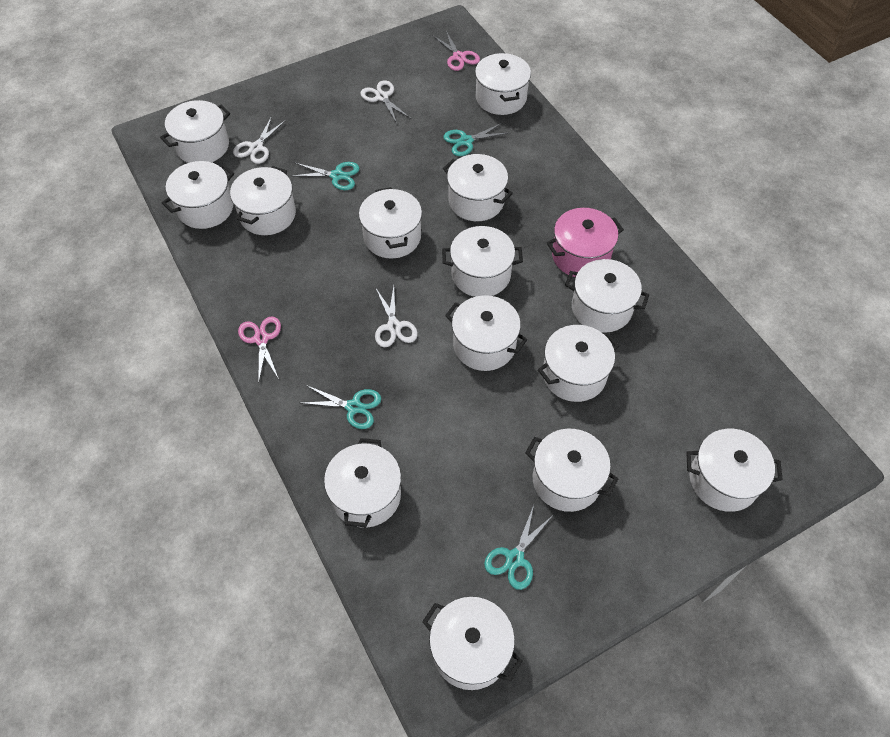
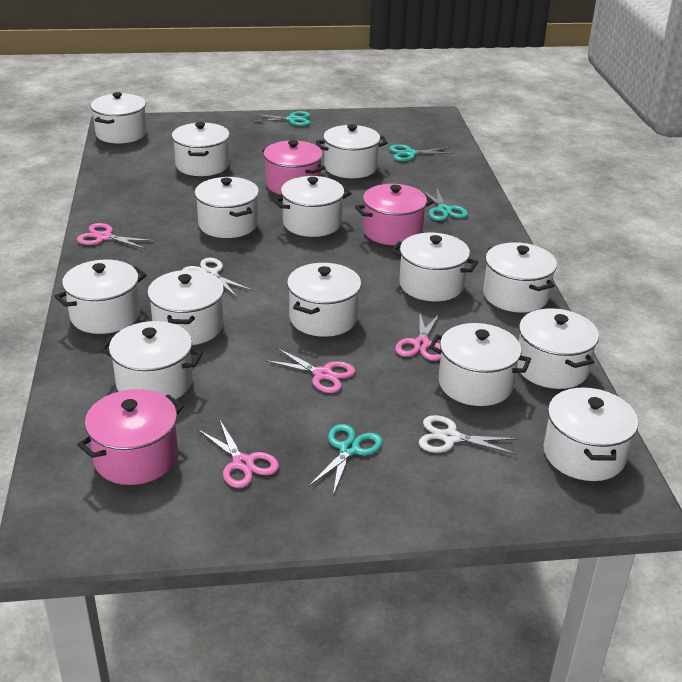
pink pot: [547,208,624,277] = 1 -> [77,389,184,485] [262,140,325,195] [355,184,434,245] = 3
pink scissors: [238,316,281,383] [433,31,480,71] = 2 -> [77,223,155,249] [198,420,279,488] [264,348,355,393] [395,310,441,361] = 4
white scissors: [233,116,286,164] [360,80,411,124] [375,286,418,347] = 3 -> [182,258,253,297] [419,415,519,455] = 2

